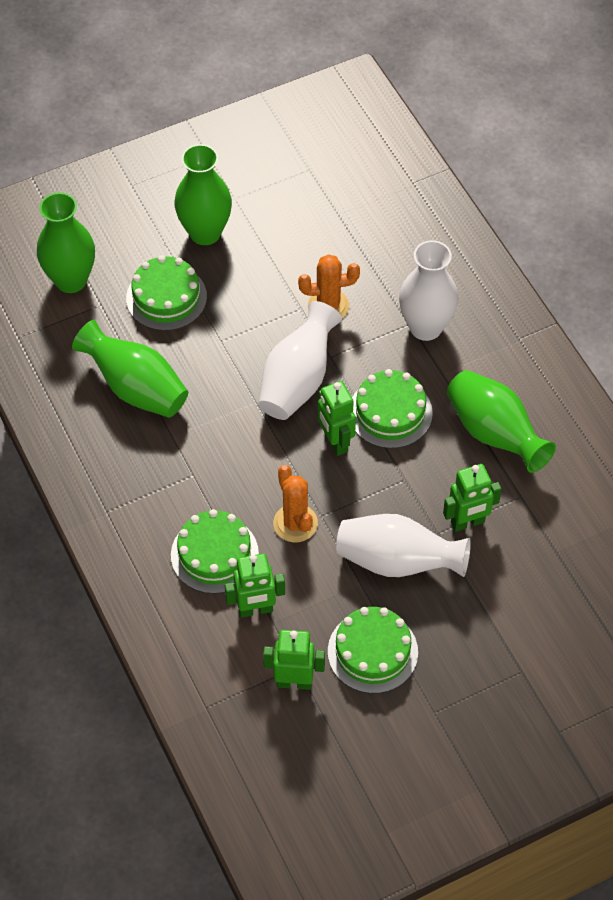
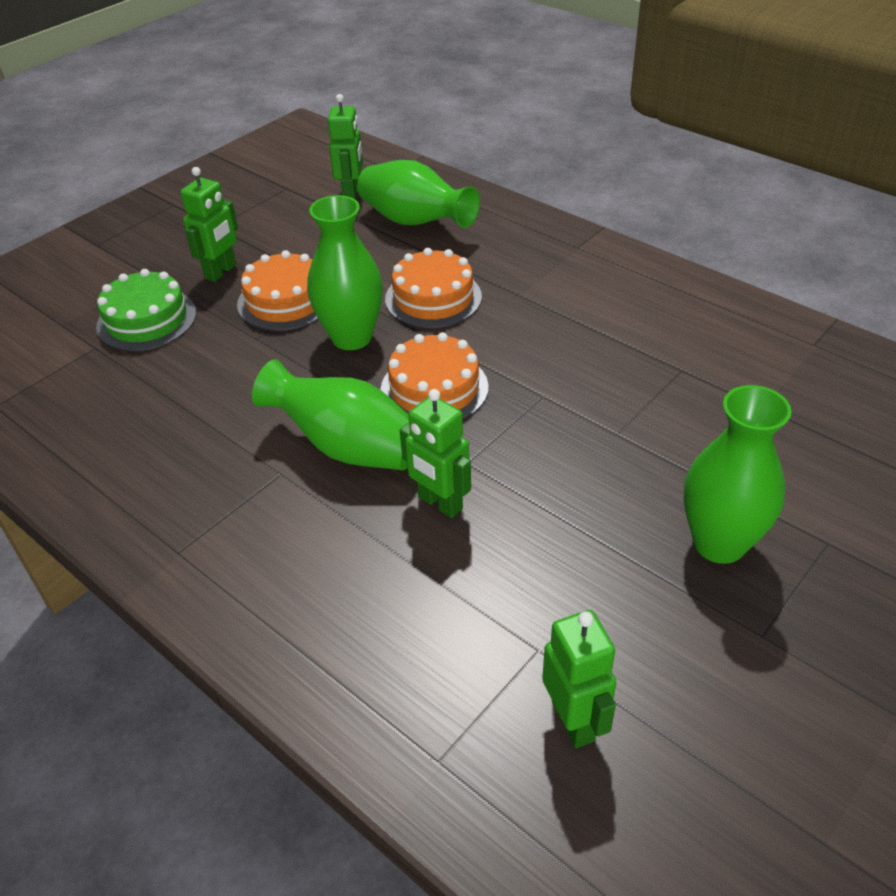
green cake: [126,255,207,331] [171,509,259,594] [328,607,418,694] [352,369,433,449] = 4 -> [96,269,196,351] = 1
orange cactus: [273,465,318,542] [298,254,360,318] = 2 -> none = 0
orange cake: none = 0 -> [237,250,318,331] [380,332,489,419] [385,248,482,328] = 3
white vase: [258,301,342,420] [336,514,471,577] [399,240,458,341] = 3 -> none = 0

